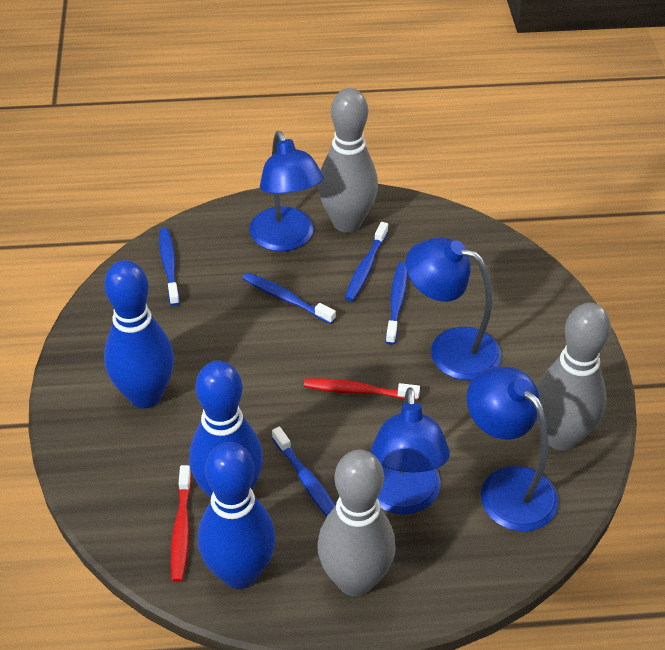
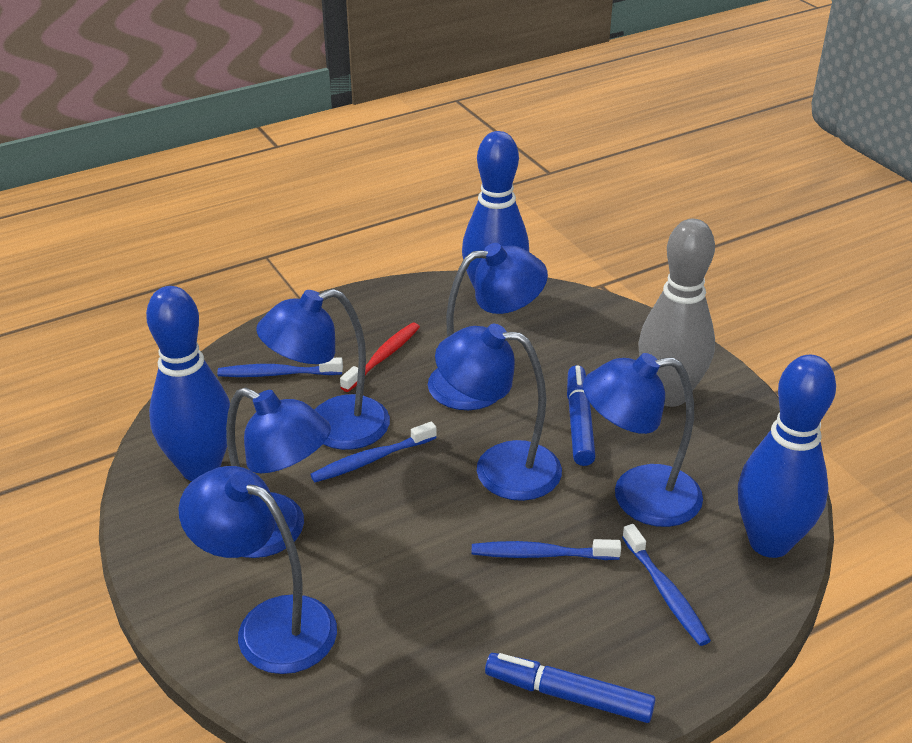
blue lamp: [249,131,324,251] [371,387,450,515] [406,237,501,381] [467,366,559,531] = 4 -> [178,466,337,674] [226,387,331,558] [256,289,390,450] [428,243,548,410] [435,324,562,501] [583,353,703,527] = 6
blue marker: none = 0 -> [485,653,656,723] [567,365,596,466] = 2
blue toothbrush: [159,228,180,306] [243,273,336,324] [272,427,335,517] [345,222,388,301] [386,262,408,345] = 5 -> [217,358,343,377] [310,421,437,482] [472,539,621,560] [622,524,711,646] = 4
grey bowling pin: [317,450,396,596] [318,88,378,233] [537,303,611,451] = 3 -> [638,219,715,407] = 1
red toothbrush: [171,465,192,582] [304,378,420,400] = 2 -> [340,323,420,392] = 1

